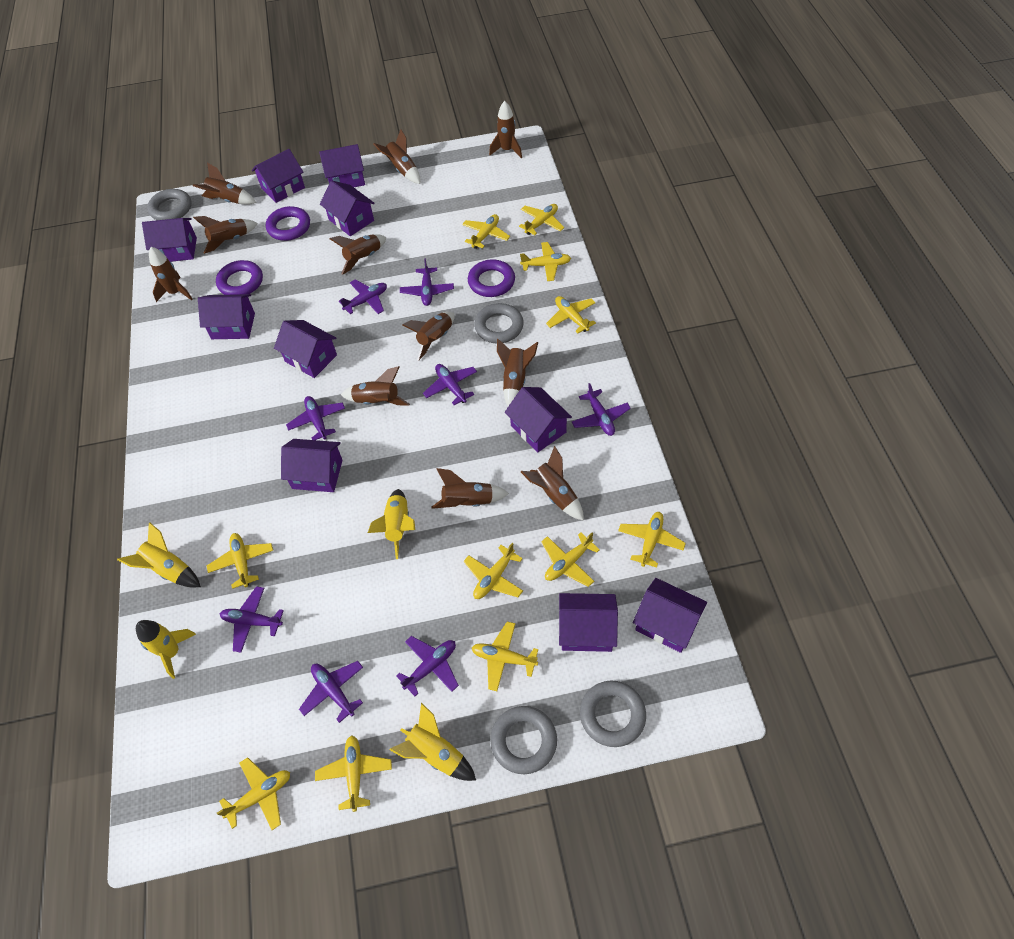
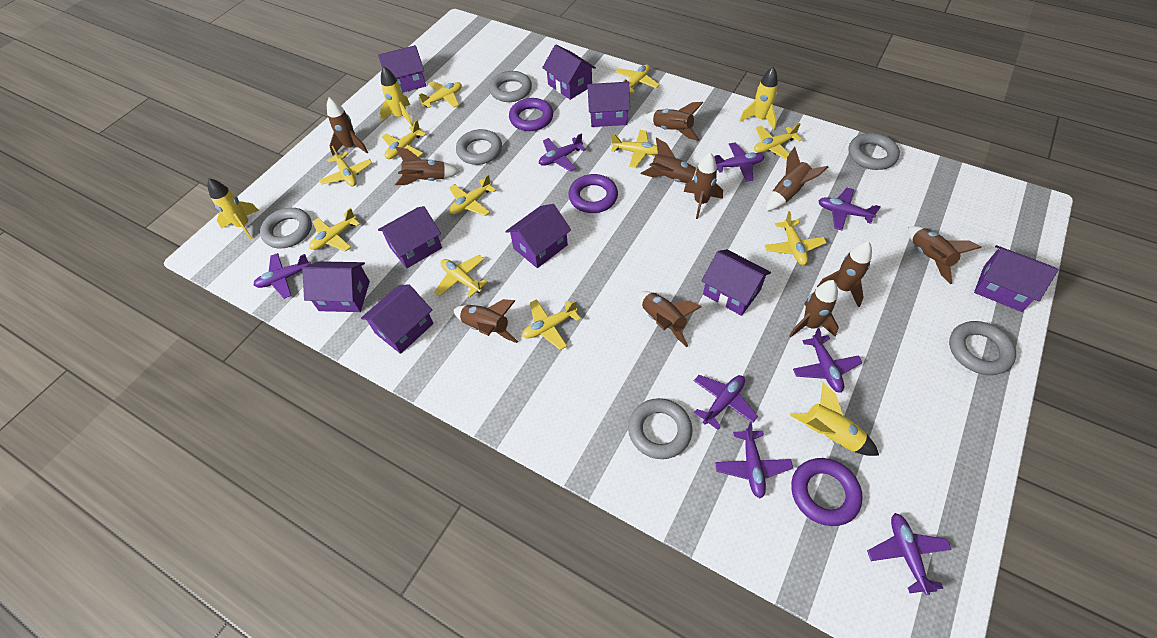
grey ring: [147,189,192,220] [474,303,524,344] [490,706,557,774] [580,680,646,747] = 4 -> [260,208,312,249] [456,129,502,165] [489,71,532,102] [628,398,692,459] [849,133,900,170] [949,321,1016,375] = 6
purple house: [142,218,197,262] [198,294,255,339] [252,149,305,203] [274,320,337,378] [281,439,343,492] [319,144,365,187] [320,180,375,236] [505,387,572,452] [559,593,618,652] [633,578,707,653] = 10 -> [302,261,370,312] [361,284,433,354] [378,45,426,92] [378,206,442,268] [505,204,571,268] [542,45,596,100] [587,82,630,127] [701,249,771,316] [974,245,1059,312] = 9

